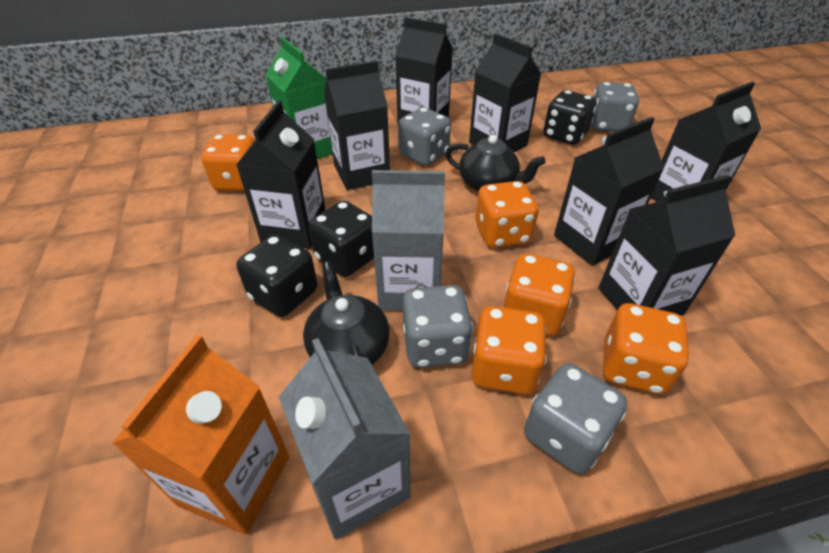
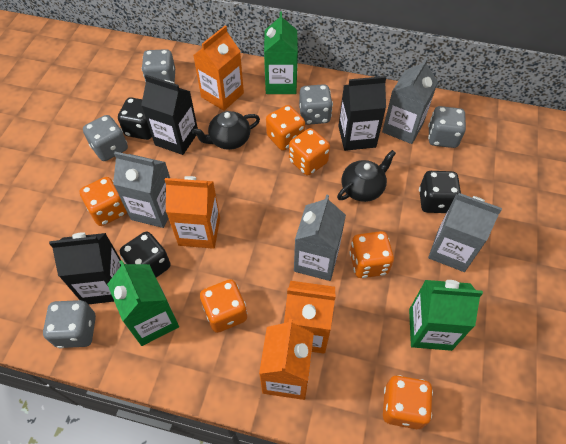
black carton: [236,101,325,249] [324,61,390,190] [395,17,453,124] [469,33,541,152] [554,117,664,266] [598,175,735,315] [651,82,761,202] = 7 -> [49,232,121,304] [141,75,198,155] [338,76,386,151] = 3
green carton: [265,37,333,159] = 1 -> [107,260,179,346] [264,11,298,94] [409,280,483,351] = 3
grey carton: [279,338,411,539] [372,170,445,311] = 2 -> [113,152,170,228] [294,194,346,281] [382,58,438,144] [428,193,502,272] = 4
grey dice: [398,108,451,166] [403,285,473,368] [524,363,627,474] [591,82,639,132] = 4 -> [43,300,96,348] [83,115,128,161] [141,49,175,82] [299,84,333,125] [428,106,466,148] = 5
orange carton: [112,335,289,535] = 1 -> [165,176,220,249] [193,26,244,111] [259,319,314,400] [284,281,336,354] = 4
orange dice: [202,134,255,191] [471,306,547,395] [476,181,539,248] [504,254,576,336] [603,303,690,394] = 5 -> [80,177,127,226] [200,279,247,333] [266,105,305,151] [289,128,330,176] [349,231,394,278] [383,375,433,429] = 6

